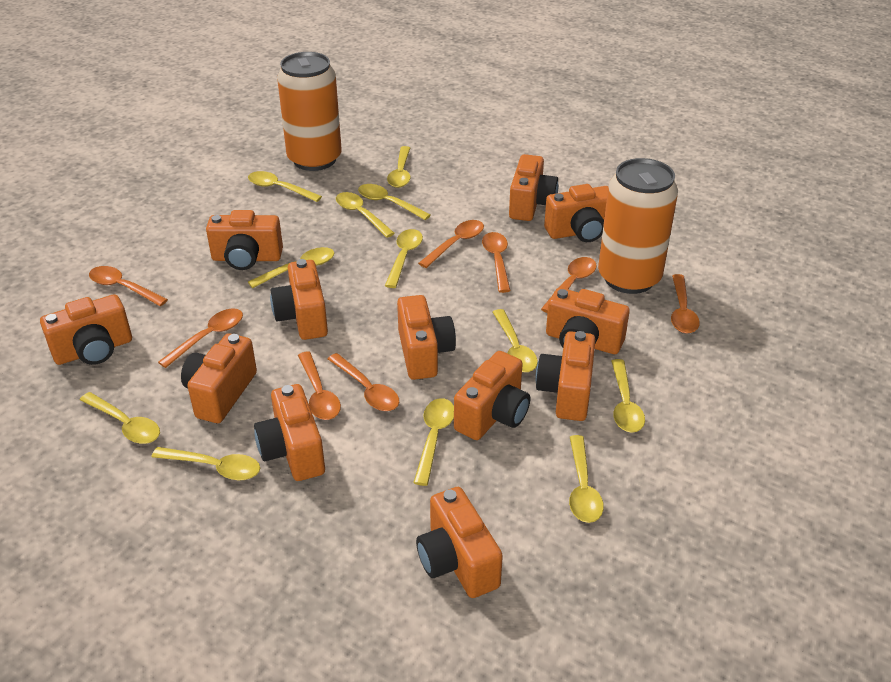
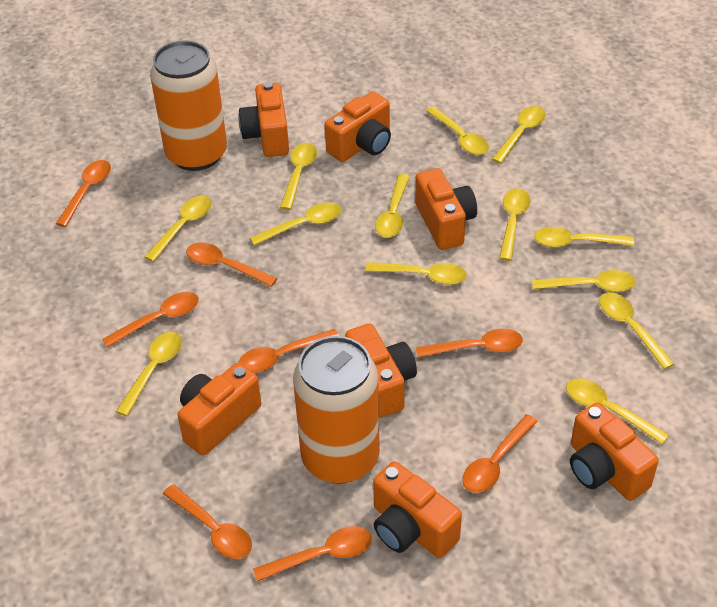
orange camera: [40,294,132,365] [181,333,257,423] [206,210,283,270] [254,384,325,481] [270,259,328,340] [397,295,456,380] [416,487,503,598] [454,351,530,440] [509,154,559,221] [535,331,595,421] [544,184,608,242] [546,288,630,354] = 12 -> [178,363,261,456] [238,82,289,157] [325,92,391,162] [345,323,417,418] [373,461,462,558] [415,168,477,250] [570,403,659,501] = 7
yellow spoon: [80,392,160,444] [152,447,260,481] [248,171,322,202] [248,247,334,288] [336,192,395,238] [358,184,431,220] [385,229,423,288] [387,146,411,188] [413,398,454,486] [493,309,538,372] [569,435,604,523] [611,359,645,433] = 12 -> [116,332,182,416] [145,196,211,262] [250,202,341,246] [280,143,317,210] [366,262,467,285] [375,174,410,237] [426,107,489,155] [492,106,546,164] [499,188,530,261] [532,270,636,292] [534,227,634,248] [566,379,669,444] [599,292,675,370] = 13

